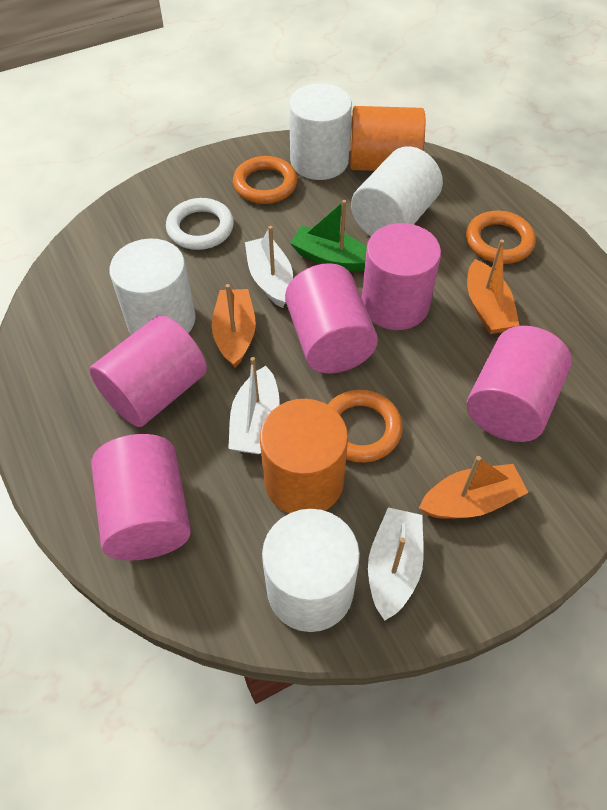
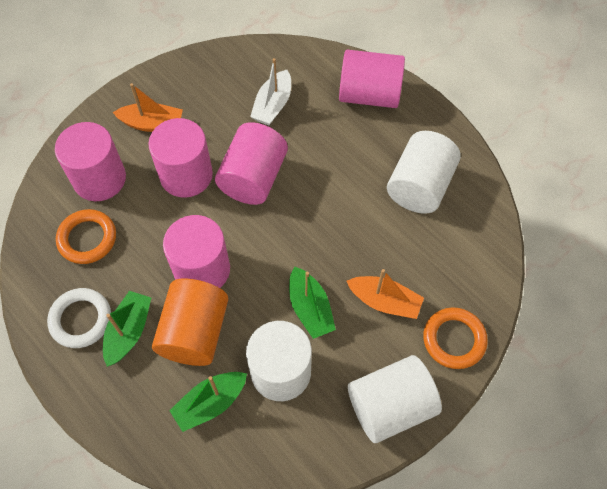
green boat: [290,200,367,272] = 1 -> [103,291,151,367] [169,372,247,432] [289,266,336,339] = 3
orange boat: [212,284,256,368] [419,456,529,519] [467,239,520,334] = 3 -> [113,83,183,132] [347,269,424,319] = 2
orange cylinder: [260,399,348,513] [350,106,425,171] = 2 -> [152,279,228,366] = 1
orange ring: [233,156,297,204] [327,390,402,463] [466,211,536,264] = 3 -> [56,209,116,264] [423,307,488,369] = 2
white boat: [228,357,280,454] [245,226,293,308] [368,507,424,621] = 3 -> [250,58,291,125] = 1
white cylinder: [109,238,196,335] [262,509,360,632] [289,84,352,180] [351,146,443,236] = 4 -> [246,321,312,401] [348,355,442,443] [387,131,461,213] = 3

